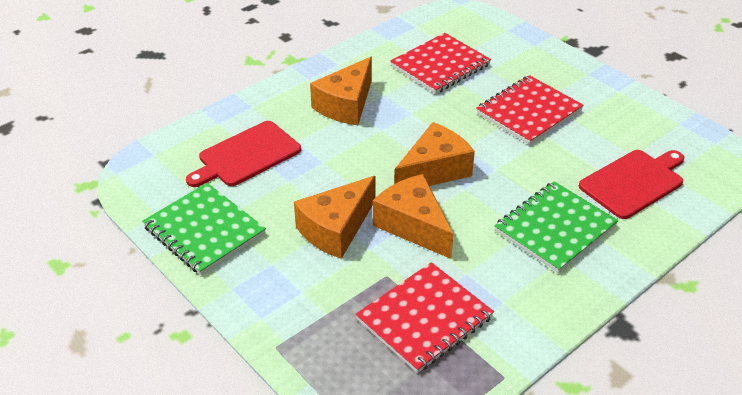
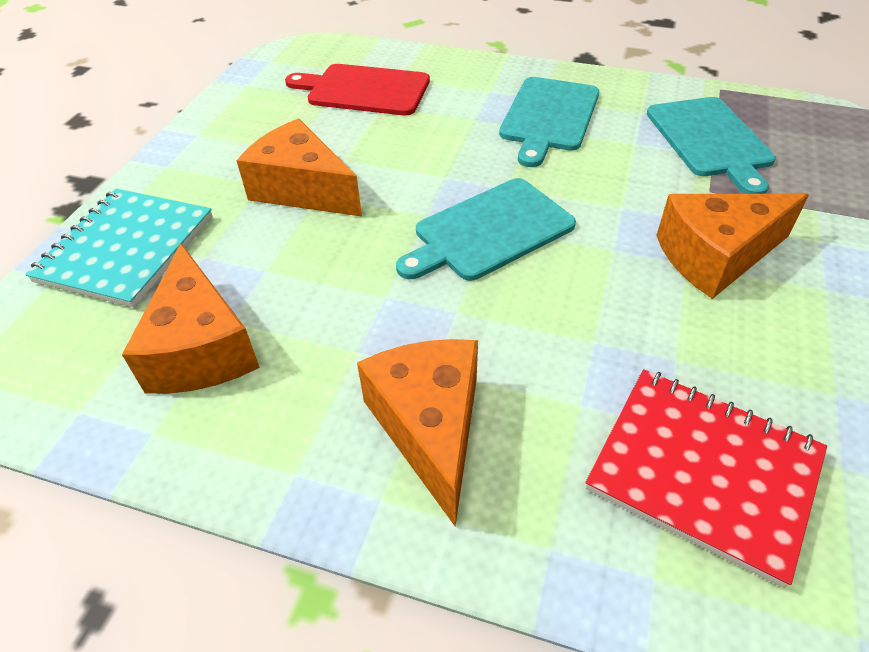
green notebook: [142,183,266,275] [494,181,619,273] = 2 -> none = 0
red cutting board: [186,121,301,187] [579,150,684,219] = 2 -> [285,64,430,115] = 1
red notebook: [356,262,494,373] [390,33,491,94] [476,75,584,145] = 3 -> [585,369,827,588] = 1
turquoise cutting board: none = 0 -> [396,178,576,281] [499,77,599,167] [647,97,776,194] = 3
turquoise notebook: none = 0 -> [25,189,213,308] = 1

